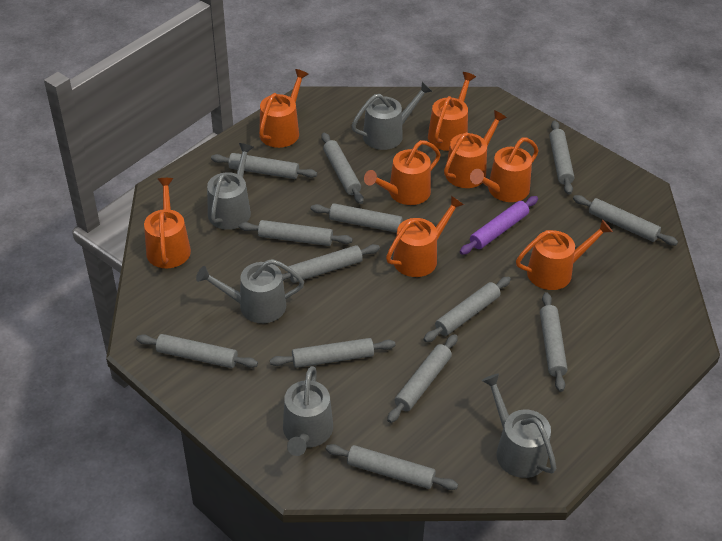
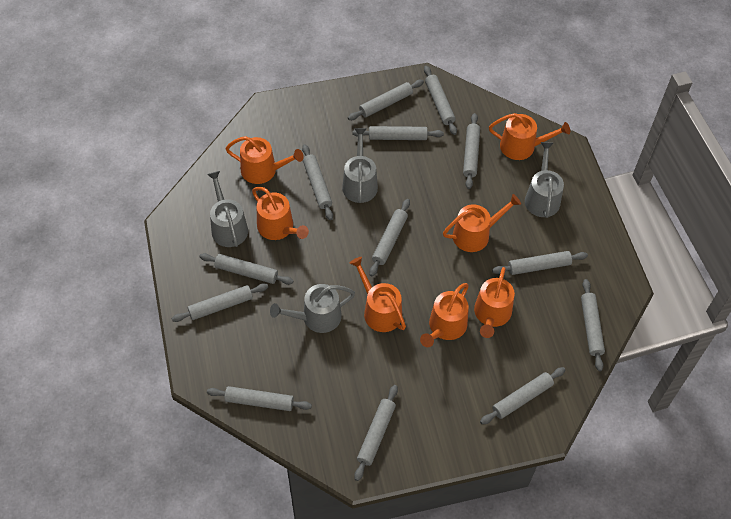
grey watering can: [196,259,304,323] [207,143,253,230] [283,366,333,456] [352,82,432,150] [482,373,556,478] = 5 -> [207,171,248,247] [270,284,355,333] [342,128,378,203] [525,142,564,218] = 4
orange watering can: [144,178,191,268] [259,69,308,148] [364,140,441,205] [386,196,464,277] [428,72,476,151] [444,110,507,188] [470,137,539,202] [516,219,613,290] = 8 -> [225,136,304,184] [252,187,309,240] [350,257,406,332] [420,283,469,347] [443,194,521,252] [474,267,515,338] [489,113,570,160] = 7
purple rolling pin: [460,196,538,255] = 1 -> none = 0

